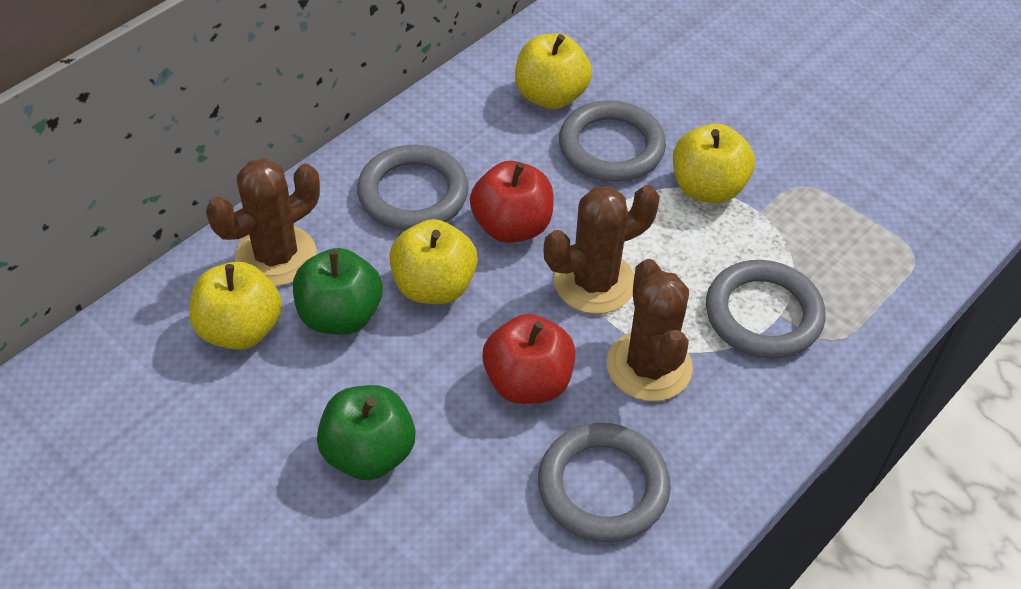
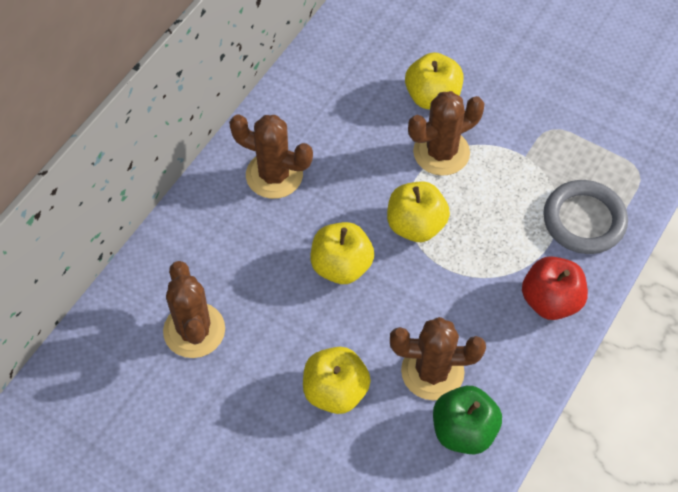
brown cactus: [206,158,320,286] [543,185,660,314] [607,259,693,401] = 3 -> [163,261,225,358] [229,115,313,199] [390,317,486,400] [408,91,484,176] = 4
green apple: [293,248,383,335] [317,385,416,480] = 2 -> [433,386,502,454] = 1
grey ring: [357,145,469,231] [538,423,671,543] [559,100,666,182] [706,260,826,359] = 4 -> [543,180,628,254] = 1
red apple: [470,161,554,243] [482,314,576,404] = 2 -> [522,256,588,320] = 1

